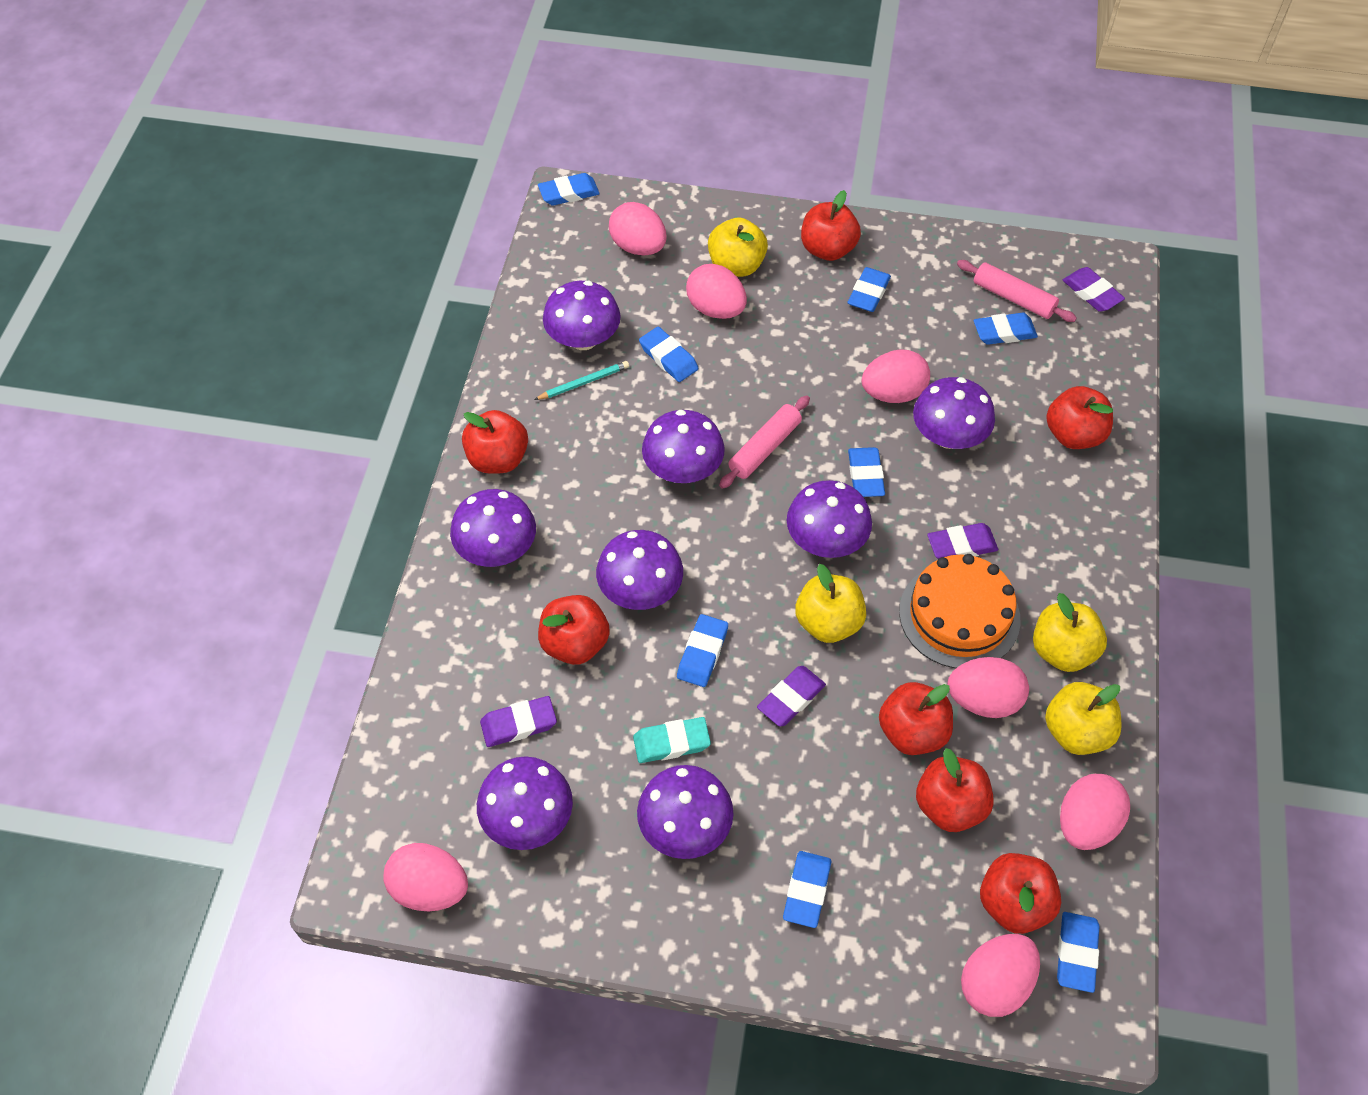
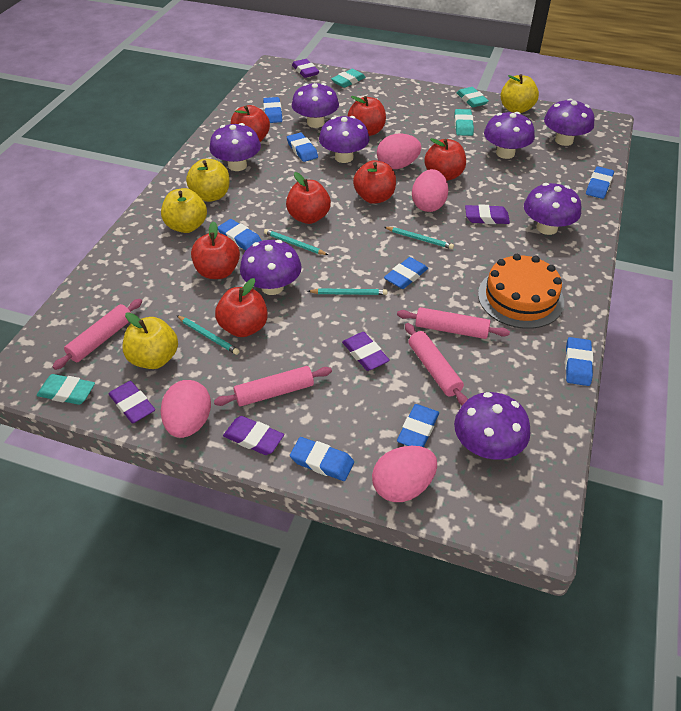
pink egg: [383,843,468,912] [609,202,667,256] [686,264,747,319] [862,349,930,403] [947,657,1029,718] [961,934,1040,1017] [1060,774,1130,850] = 7 -> [161,380,211,438] [372,446,437,502] [377,133,421,169] [412,169,448,212] = 4
pink rolling pin: [719,395,810,489] [957,260,1077,322] = 2 -> [52,299,142,370] [214,366,332,407] [397,307,510,339] [405,323,468,405] = 4
purple eraser: [480,696,557,747] [757,666,826,727] [927,523,998,559] [1063,267,1125,312] = 4 -> [109,381,155,423] [223,416,284,455] [292,59,319,78] [342,332,390,371] [465,204,510,224] = 5
turquoise eraser: [633,717,711,763] = 1 -> [37,374,95,405] [331,69,366,88] [454,109,474,136] [457,87,489,108] = 4
turquoise pencil: [534,361,629,400] = 1 -> [176,315,240,355] [264,229,328,255] [308,288,388,295] [384,227,454,249] = 4

